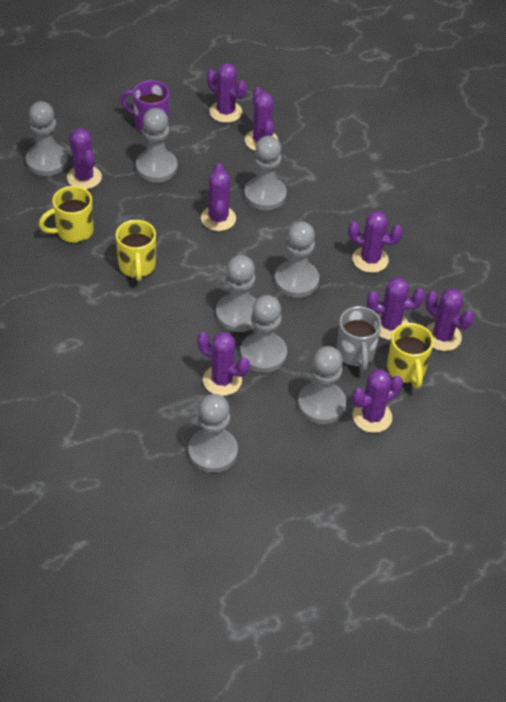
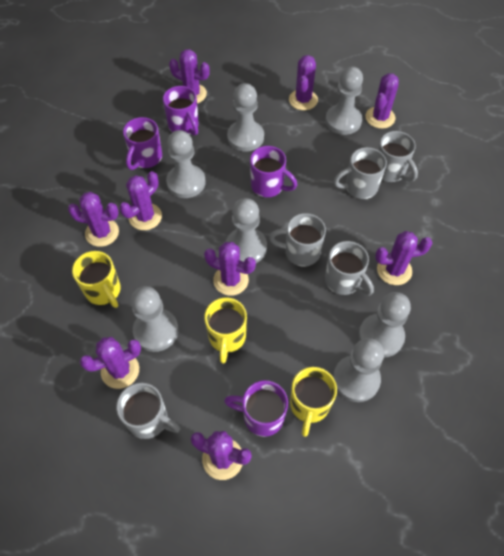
grey mug: [336,306,382,371] = 1 -> [116,383,180,439] [269,213,326,267] [325,241,374,296] [334,147,387,199] [378,131,418,182] = 5
grey pawn: [26,101,68,176] [136,108,177,182] [188,394,238,473] [216,255,256,332] [240,295,287,373] [244,136,287,210] [274,221,319,298] [298,346,346,424] = 8 -> [131,286,178,352] [166,130,206,198] [226,198,267,263] [227,83,264,151] [325,67,363,135] [333,338,384,402] [359,292,411,358] = 7
purple mug: [120,80,169,131] = 1 -> [123,117,162,170] [163,86,199,136] [224,380,288,437] [250,146,297,197] = 4

